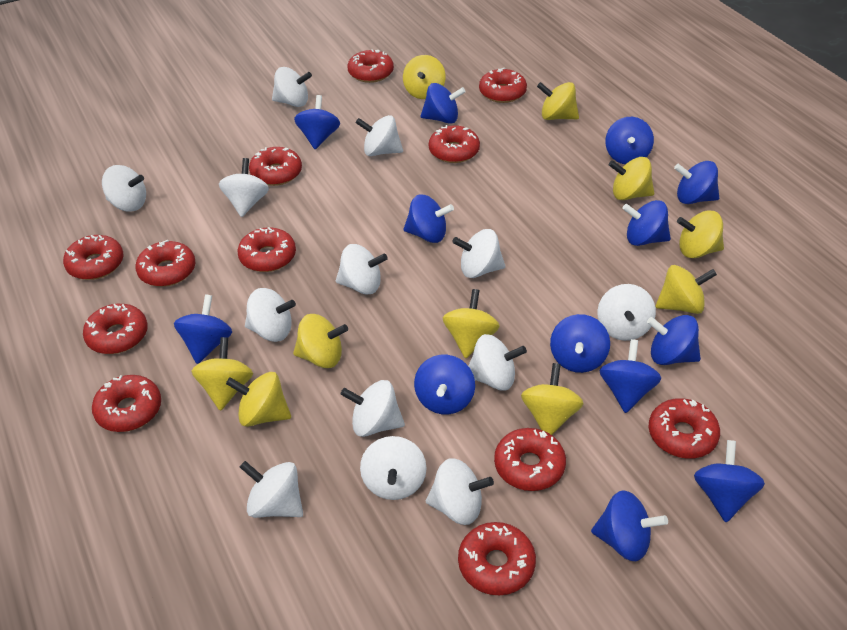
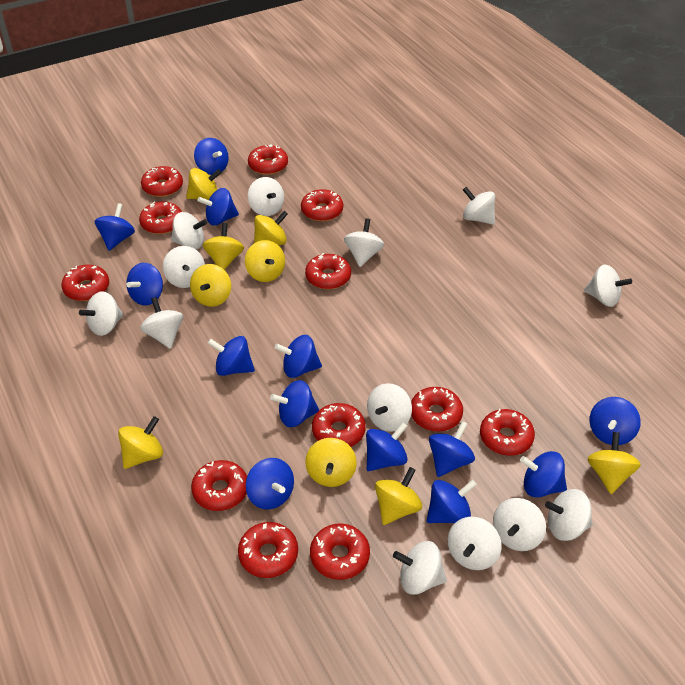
yellow spinning top: [192,337,253,411] [226,372,291,427] [293,314,348,368] [403,55,446,99] [443,289,500,358] [521,363,584,435] [537,82,579,120] [609,157,655,200] [656,265,717,314] [677,211,724,258] = 10 -> [118,416,163,469] [186,168,222,200] [190,264,231,307] [203,223,244,270] [245,240,285,282] [254,211,288,245] [305,438,357,487] [375,467,422,525] [588,432,641,494] = 9

